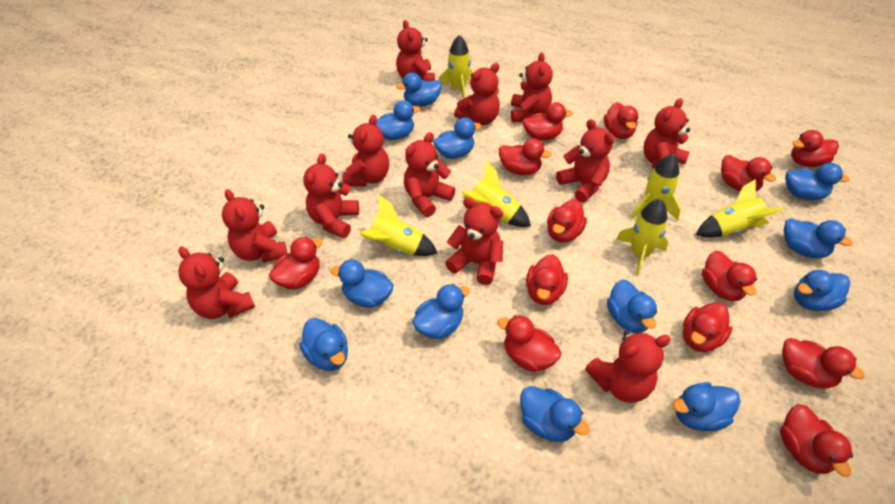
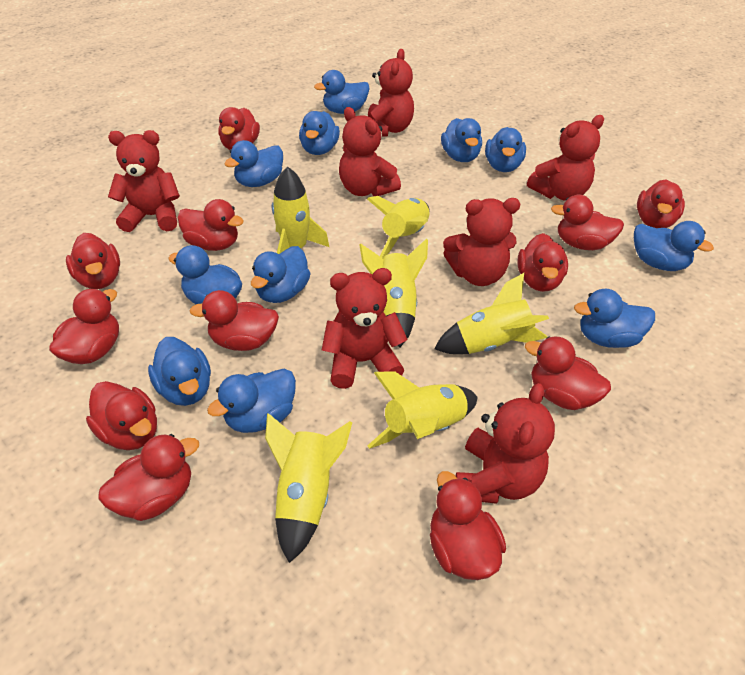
blue duck: [299,318,348,371] [330,260,394,308] [376,100,420,140] [396,72,442,107] [412,284,470,339] [433,117,481,159] [520,386,590,442] [607,279,657,333] [673,382,741,431] [784,218,852,258] [785,163,850,201] [794,270,850,311] = 12 -> [148,337,211,406] [168,245,242,304] [207,369,296,433] [224,140,283,187] [251,246,311,303] [299,111,340,155] [314,70,370,114] [441,118,482,162] [485,127,526,172] [574,289,655,348] [634,221,714,271] = 11
red duck: [269,237,323,289] [497,315,562,372] [499,139,552,175] [523,102,573,141] [526,254,568,305] [547,199,587,243] [604,102,638,139] [683,302,733,352] [702,251,757,301] [721,155,776,191] [780,404,853,477] [782,338,864,389] [791,130,839,167] = 13 -> [49,289,119,364] [66,233,120,289] [86,381,157,450] [98,434,199,521] [177,199,244,251] [189,290,279,351] [218,107,260,150] [430,471,506,580] [517,233,568,292] [525,336,611,410] [551,195,624,250] [637,179,685,228] = 12
red teddy bear: [178,247,255,319] [222,189,288,262] [303,153,359,238] [342,115,389,187] [396,20,435,81] [404,132,455,217] [445,197,503,285] [454,63,500,125] [511,52,553,123] [556,119,615,203] [585,331,671,403] [643,98,690,169] = 12 -> [108,130,180,232] [322,268,408,389] [339,107,401,196] [368,49,414,136] [443,198,520,286] [456,383,555,504] [527,115,604,201] = 7

